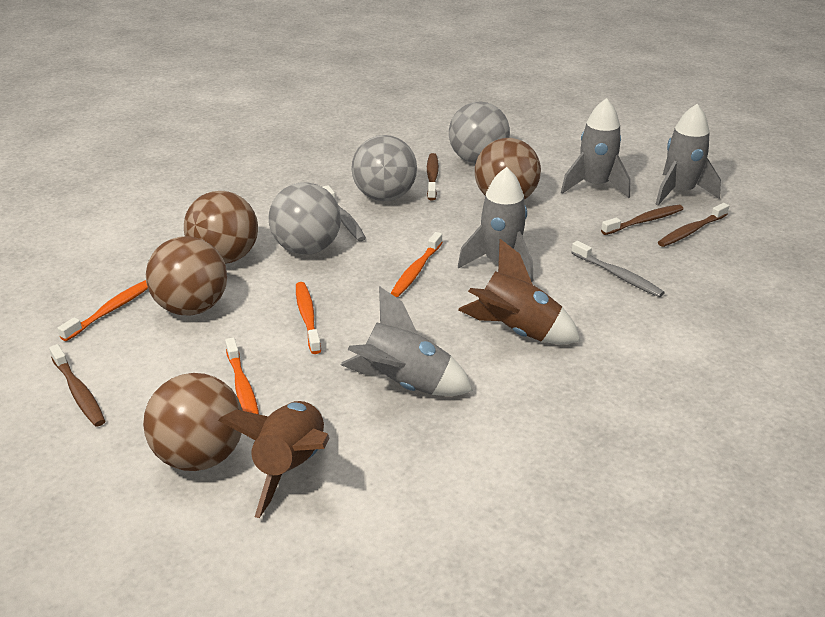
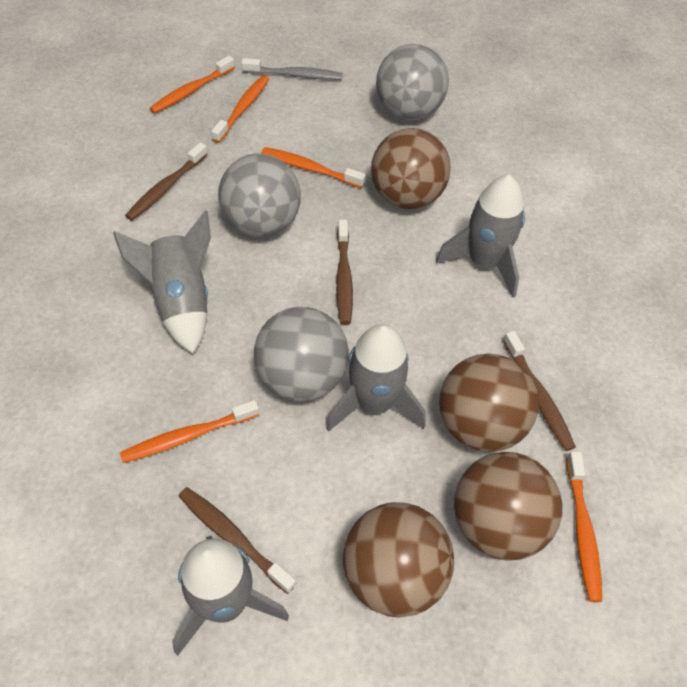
brown rocket: [218,401,330,518] [458,239,581,345] = 2 -> none = 0
grey toothbrush: [323,185,366,241] [571,241,665,297] = 2 -> [241,58,343,80] = 1
orange toothbrush: [57,280,148,341] [225,337,259,414] [296,282,321,354] [390,232,443,297] = 4 -> [120,400,259,463] [150,56,235,114] [211,75,269,143] [261,147,366,188] [566,451,602,602] = 5

